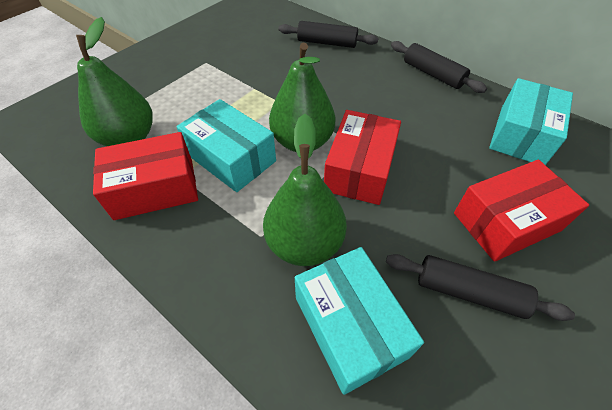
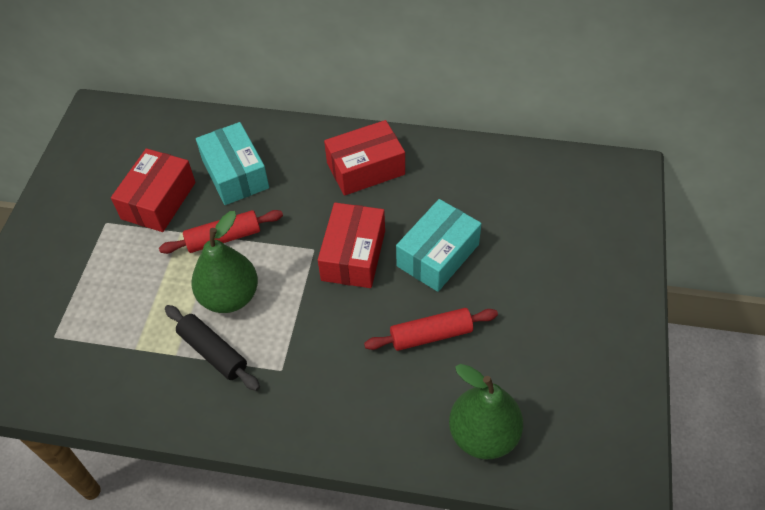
black rolling pin: [278,21,378,48] [386,254,575,321] [391,41,487,93] = 3 -> [165,305,260,391] = 1
green pear: [76,17,153,147] [263,114,347,266] [269,43,336,152] = 3 -> [191,211,258,313] [449,364,523,459] = 2
red rolling pin: none = 0 -> [159,210,283,254] [364,308,498,351] = 2
turquoise box: [177,99,276,192] [295,247,424,395] [489,78,573,165] = 3 -> [196,122,269,205] [396,199,481,292] = 2

